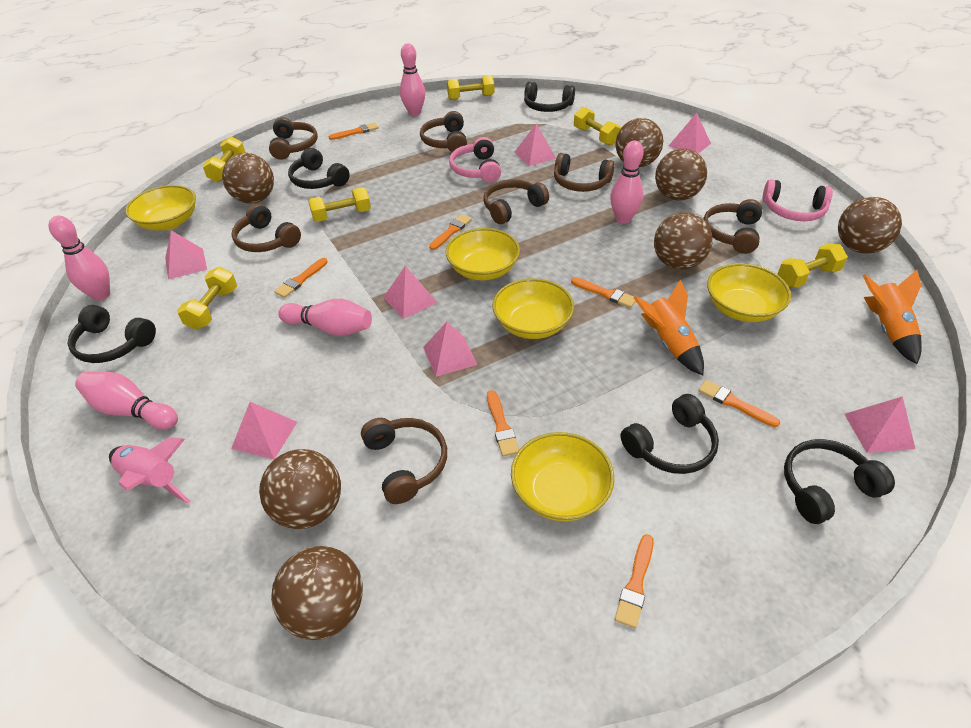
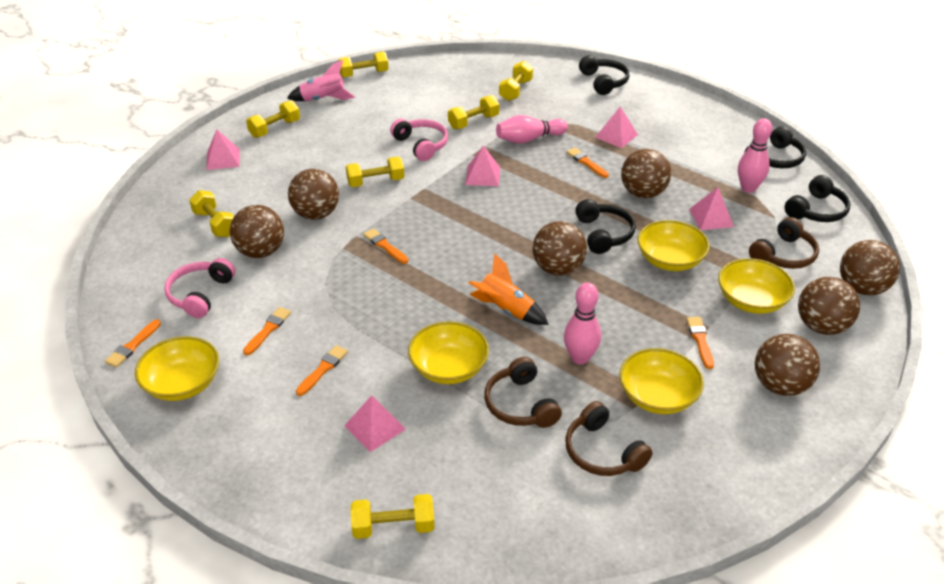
black headphones: [67,305,156,363] [288,148,350,189] [524,82,575,112] [621,394,719,474] [784,439,895,524] = 5 -> [575,199,636,254] [579,55,629,95] [744,126,806,168] [784,175,851,222] = 4
brown headphones: [232,204,301,252] [269,117,318,160] [361,418,447,504] [420,111,467,152] [484,179,549,224] [554,153,615,192] [703,199,762,254] = 7 -> [484,357,562,428] [565,401,653,476] [749,217,819,269] = 3
orange brush: [274,258,328,298] [329,122,379,140] [429,214,472,250] [487,390,519,457] [571,277,636,308] [615,534,654,628] [698,380,780,427] = 7 -> [105,319,161,368] [243,307,291,355] [296,345,348,396] [363,229,408,264] [566,148,609,178] [686,317,714,369] = 6
orange rocket: [634,279,704,375] [863,270,922,364] = 2 -> [469,253,549,325] = 1
pink bowling pin: [49,216,110,301] [75,371,178,430] [278,299,372,336] [400,43,425,116] [610,141,644,224] = 5 -> [496,115,568,144] [564,283,601,364] [738,118,772,193] = 3
pink pyramid: [165,230,207,280] [231,402,297,459] [383,266,438,319] [423,322,478,377] [514,124,556,166] [669,113,711,154] [845,396,915,453] = 7 -> [206,130,240,170] [344,395,406,452] [465,146,500,186] [595,107,638,148] [689,187,734,230] = 5
yellow dumbbell: [177,267,237,330] [202,136,246,182] [308,187,371,222] [447,75,494,100] [574,107,621,146] [778,244,848,288] = 6 -> [189,190,234,237] [246,100,300,138] [338,52,389,78] [346,157,405,187] [351,494,435,539] [448,95,499,129] [499,61,533,101] = 7

